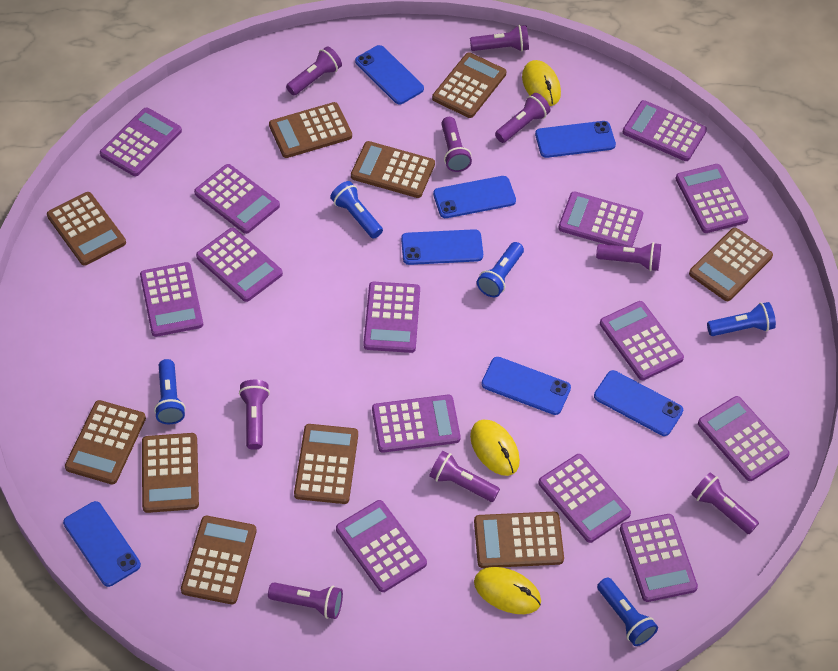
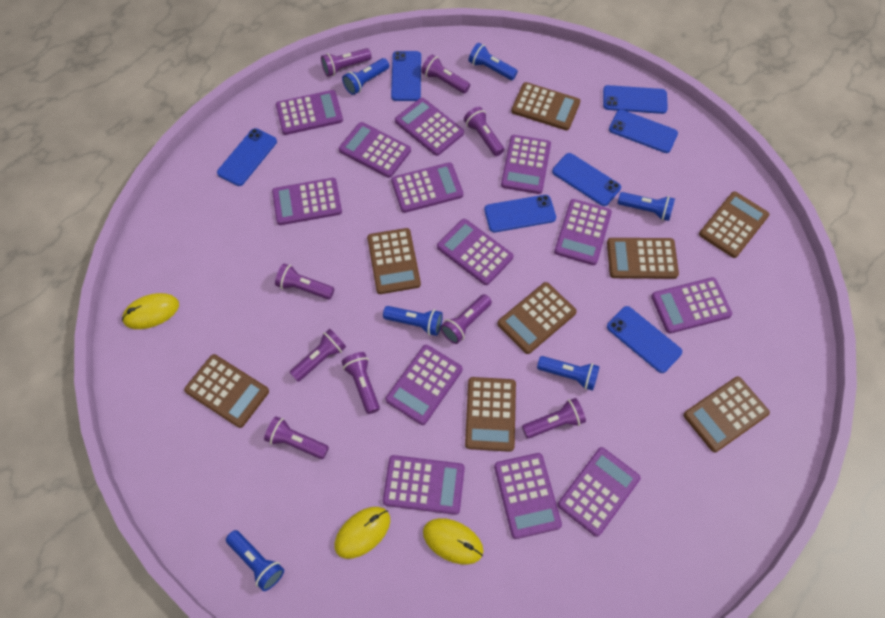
blue flashlight: [154,359,186,424] [330,181,383,239] [477,242,524,297] [597,577,658,646] [707,302,776,336] = 5 -> [226,530,284,591] [342,58,389,95] [383,306,443,336] [468,43,518,80] [537,356,600,391] [618,192,675,221] = 6
brown calculator: [47,192,126,266] [65,400,146,484] [142,433,199,513] [181,516,257,604] [269,102,352,158] [294,424,358,504] [351,141,435,198] [432,52,506,118] [474,512,564,568] [689,228,773,301] = 10 -> [184,354,269,428] [367,228,421,294] [465,377,516,452] [497,282,577,354] [511,82,580,130] [607,238,679,279] [683,376,770,452] [699,191,769,258] = 8
purple calculator: [100,107,182,176] [140,262,203,337] [194,164,280,234] [196,227,283,302] [336,500,427,592] [363,282,420,353] [372,395,461,453] [538,454,631,543] [558,191,643,247] [600,301,684,380] [620,514,698,602] [623,100,707,161] [675,164,749,233] [698,396,790,481] = 14 -> [272,178,342,225] [276,90,343,135] [339,122,411,178] [383,455,465,515] [386,345,463,425] [391,162,463,213] [395,98,464,156] [437,219,513,285] [494,453,562,539] [501,135,551,194] [554,199,612,265] [558,447,641,537] [651,277,732,334] = 13

